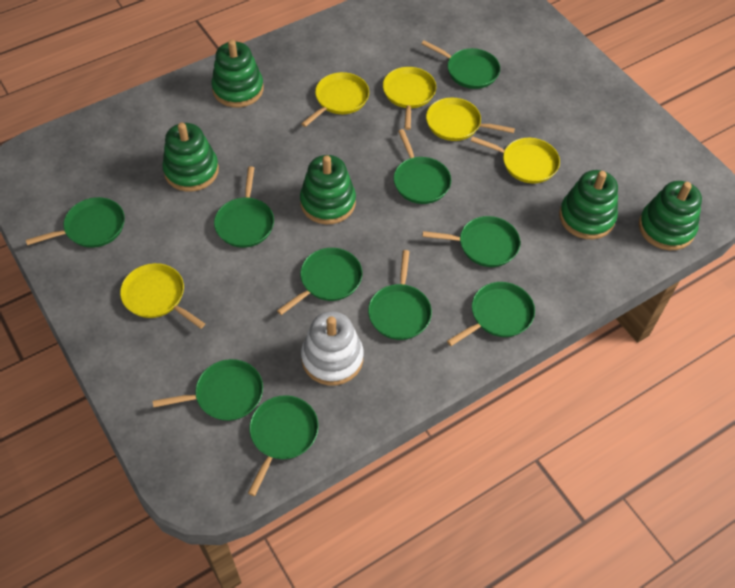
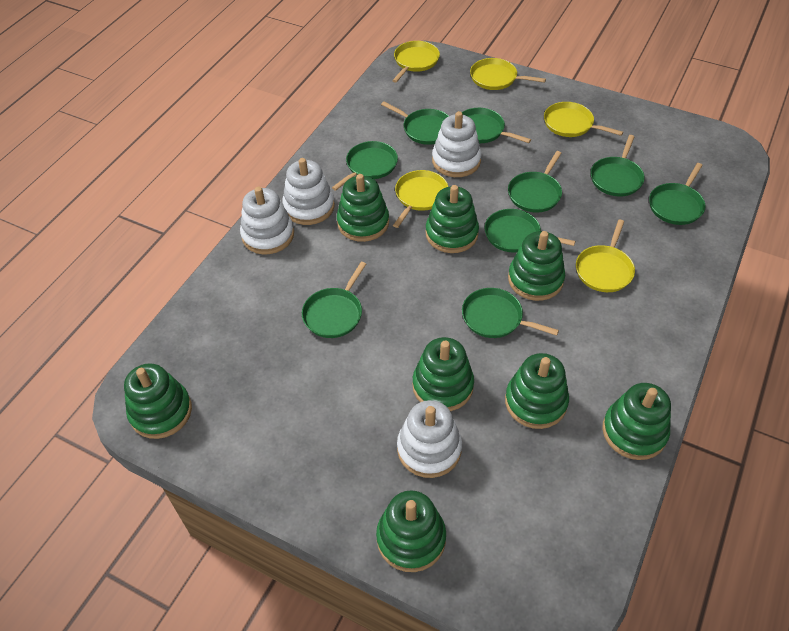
green pan: [26,197,125,248] [153,359,263,421] [214,166,274,248] [248,395,319,496] [277,248,362,315] [368,250,432,340] [394,129,451,204] [422,40,500,89] [423,216,521,267] [447,282,535,346] = 10 -> [302,262,366,338] [332,141,398,191] [381,102,449,145] [462,108,531,143] [462,288,559,338] [484,209,575,253] [508,151,562,213] [591,135,645,197] [649,163,706,225] = 9
green stacking toy: [162,123,219,192] [211,39,264,107] [300,155,356,224] [559,170,618,239] [639,181,702,250] = 5 -> [124,363,192,439] [337,174,389,242] [376,490,446,572] [412,337,474,411] [426,185,479,253] [505,353,569,429] [508,231,565,301] [602,383,671,460] = 8
white stacking toy: [301,311,364,385] = 1 -> [240,187,294,254] [282,158,335,225] [397,400,462,478] [432,111,481,177] = 4

